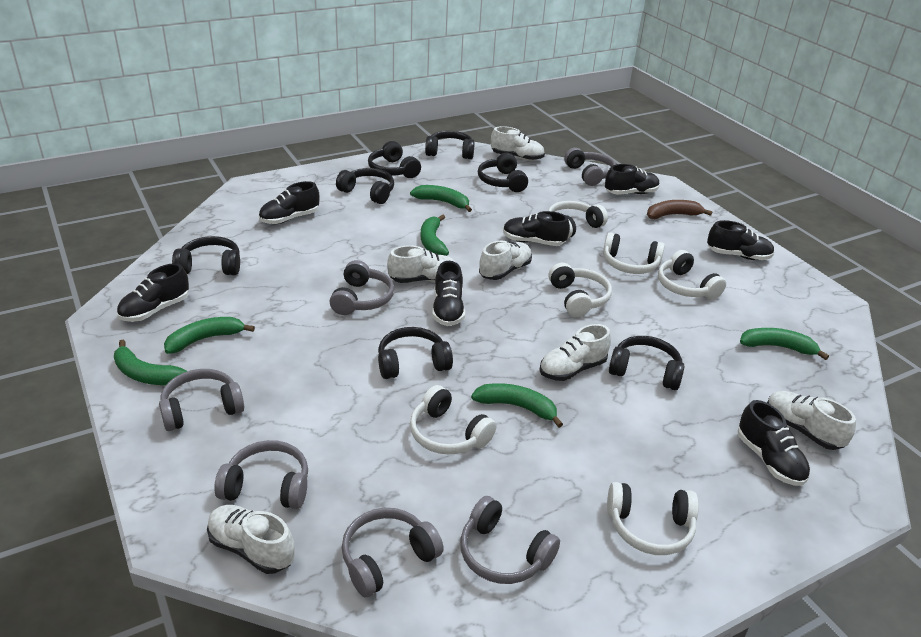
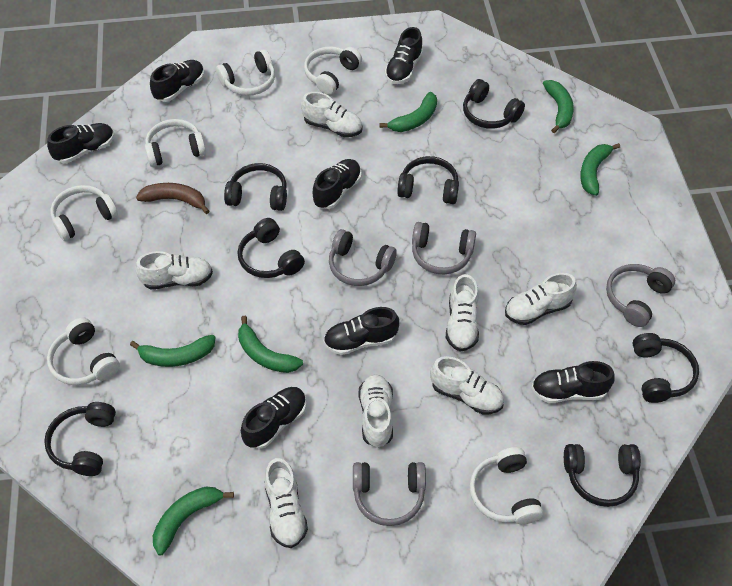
grey headphones: [159,369,244,431] [214,440,308,509] [329,260,394,315] [342,508,444,597] [460,496,560,584] [564,148,616,186] = 6 -> [329,229,397,286] [353,462,426,526] [412,222,476,275] [606,264,675,327] = 4
white shoe: [207,505,295,574] [387,245,455,283] [479,241,532,280] [491,126,545,161] [539,324,611,381] [767,391,856,450] = 6 -> [135,251,213,290] [264,458,308,548] [301,92,363,137] [359,374,393,448] [430,356,504,415] [446,274,479,351] [505,273,577,325] = 7

